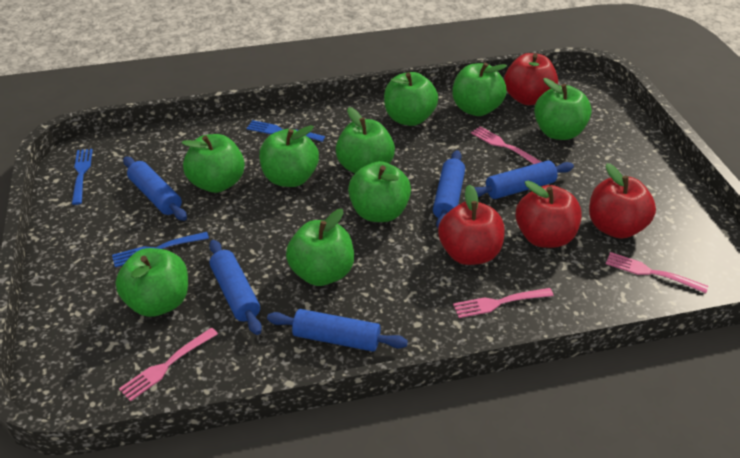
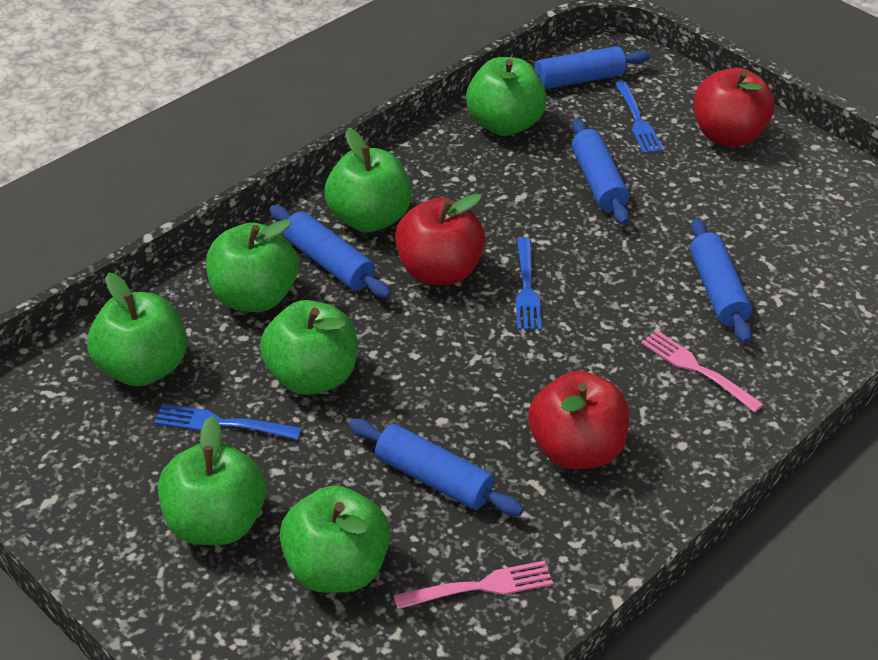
green apple: [115,248,188,317] [182,134,245,193] [259,125,319,187] [286,209,354,286] [336,107,395,174] [348,161,411,222] [384,72,438,126] [453,62,507,116] [534,78,592,140] = 9 -> [87,273,187,386] [158,416,266,545] [206,219,298,312] [260,300,357,395] [279,485,390,593] [325,128,412,232] [466,57,547,136] = 7
pink fork: [119,328,218,402] [453,288,554,318] [471,126,541,164] [606,252,708,293] = 4 -> [393,560,553,610] [641,330,764,412] = 2
red apple: [438,184,505,265] [504,53,558,105] [516,181,582,248] [589,163,656,239] = 4 -> [395,193,485,285] [528,371,630,469] [693,68,775,147] = 3

